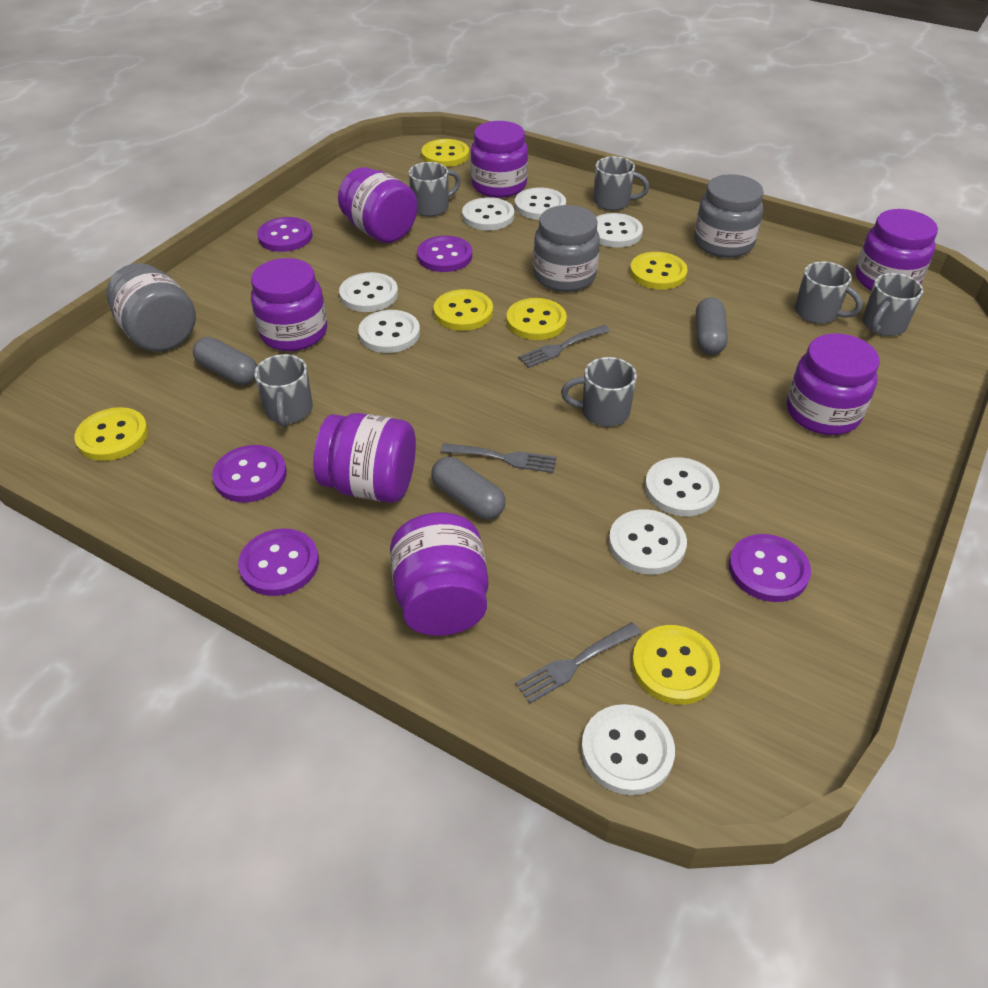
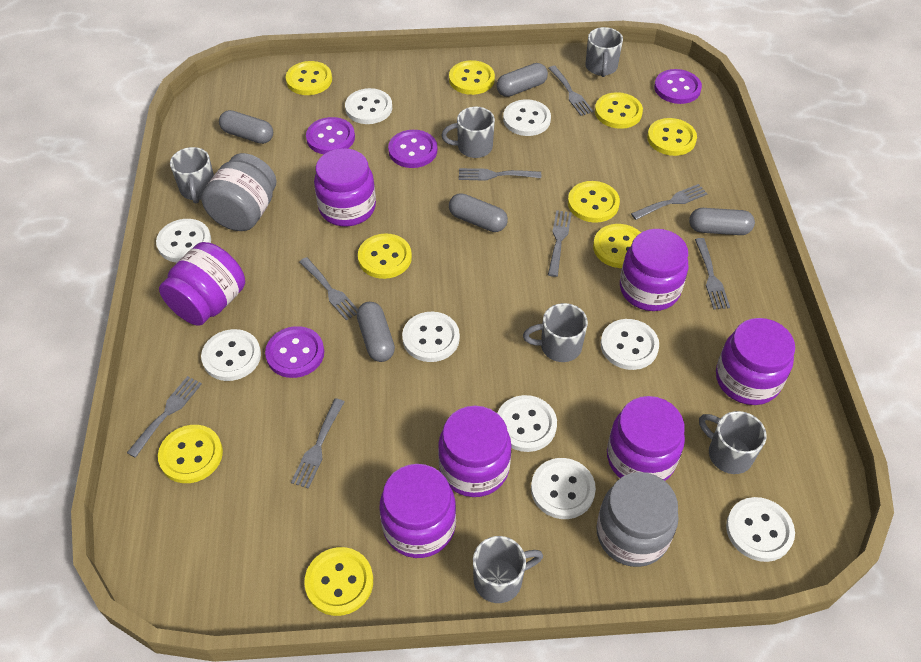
grey capsule: [193,337,257,385] [431,457,506,520] [696,297,728,355] = 3 -> [219,110,273,144] [357,302,395,362] [449,193,508,232] [496,63,548,97] [689,208,755,235] = 5
grey fork: [441,443,557,473] [515,622,641,703] [518,325,610,368] = 3 -> [127,376,202,458] [291,398,345,489] [299,257,358,321] [459,168,541,181] [548,66,593,116] [548,210,572,277] [631,184,708,220] [695,238,730,310] = 8
grey jar: [106,263,196,352] [533,205,600,292] [694,174,764,258] = 3 -> [201,153,277,231] [596,472,679,567] = 2
purple button: [212,445,287,502] [238,528,319,596] [257,217,313,252] [417,236,472,272] [729,534,811,602] = 5 -> [265,326,324,378] [306,117,355,154] [388,130,437,168] [654,69,702,104] = 4
white button: [339,272,398,312] [358,310,420,353] [462,197,514,230] [515,187,566,220] [581,704,675,795] [596,213,643,247] [609,509,687,575] [645,457,719,516] = 8 -> [156,219,211,263] [201,329,261,381] [345,88,392,124] [402,312,460,362] [497,395,557,452] [503,99,551,136] [531,458,596,519] [601,319,659,370] [726,497,795,562] = 9
yellow button: [74,407,148,461] [421,139,469,167] [434,289,493,331] [506,298,567,340] [630,252,688,290] [632,625,720,705] = 6 -> [158,425,223,483] [286,61,332,95] [304,547,373,616] [358,233,412,279] [449,60,495,95] [568,181,620,223] [593,224,641,268] [595,92,643,129] [647,118,697,156] = 9

